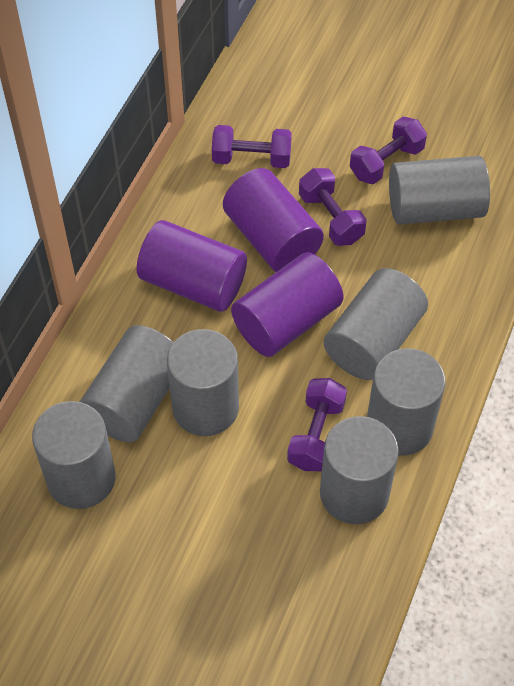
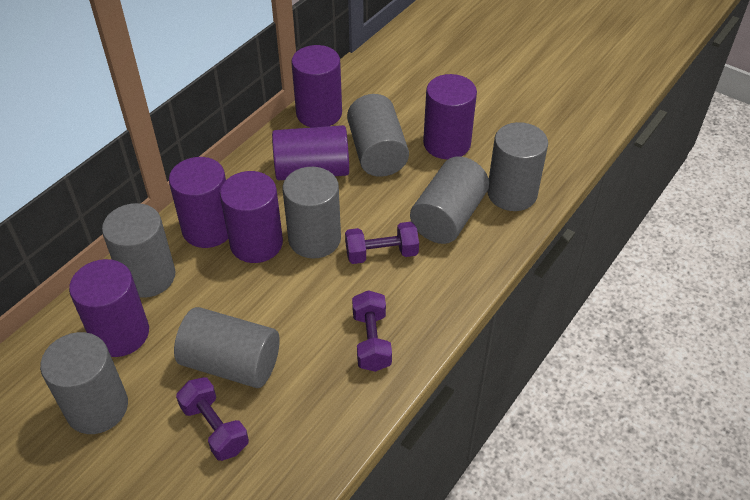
purple cylinder: [137,220,247,312] [223,168,324,272] [231,252,344,357] = 3 -> [69,259,149,357] [169,157,228,248] [220,171,283,263] [272,125,349,180] [291,45,342,128] [423,74,477,159] = 6
purple dumbbell: [212,125,292,168] [287,378,347,471] [299,168,367,246] [350,117,427,184] = 4 -> [176,377,249,461] [345,222,419,264] [352,290,392,372] = 3

